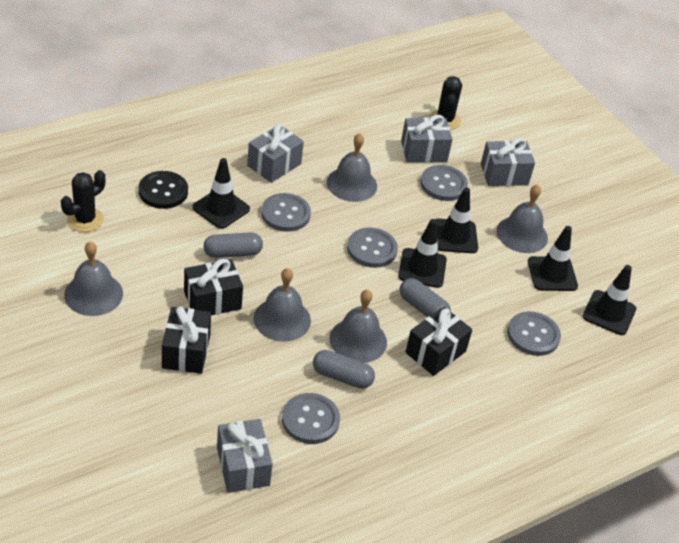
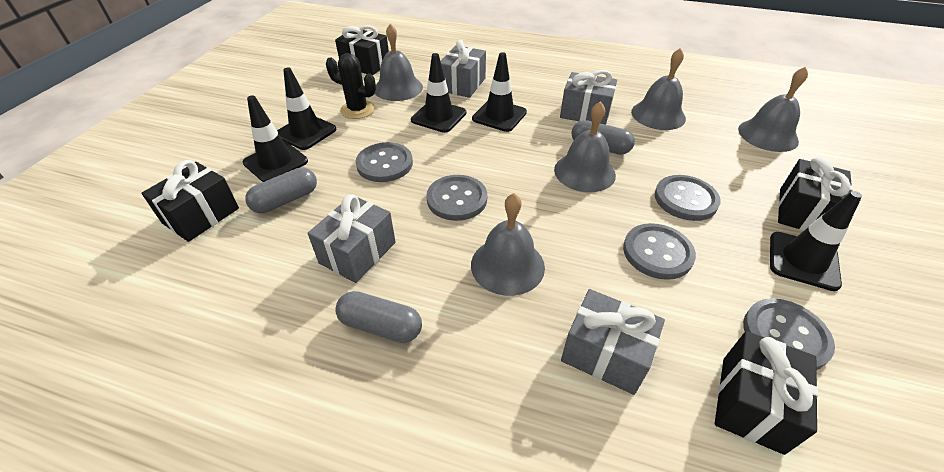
black button: [138,171,188,209] = 1 -> none = 0
black cactus: [61,170,105,232] [430,76,462,130] = 2 -> [326,53,376,119] = 1
black gift: [162,306,211,374] [184,259,243,315] [405,307,472,376] = 3 -> [141,160,239,242] [335,25,389,75] [715,331,818,455] [778,157,853,231] = 4

